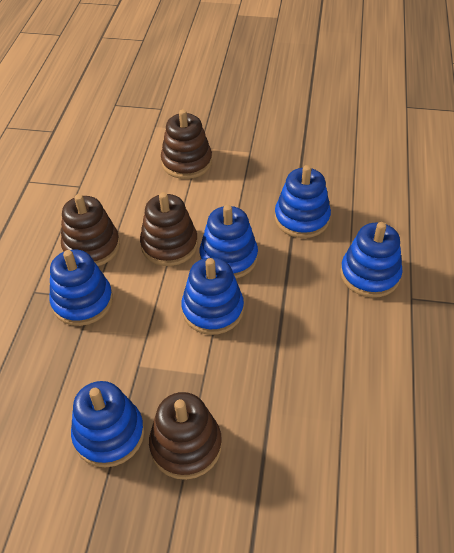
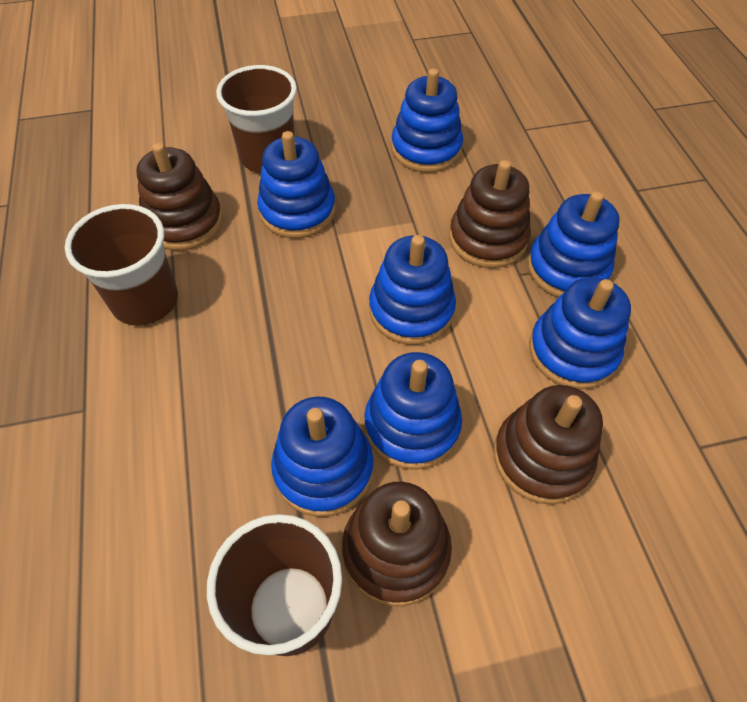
blue stacking toy: [49,250,113,326] [71,381,144,468] [181,257,244,335] [200,205,258,279] [275,165,331,238] [340,222,402,298] = 6 -> [257,131,336,238] [271,397,373,517] [364,352,462,470] [369,235,456,345] [391,68,463,173] [527,191,620,297] [529,277,631,389] = 7
brown cup: none = 0 -> [65,204,178,326] [207,514,342,656] [216,65,297,173] = 3

